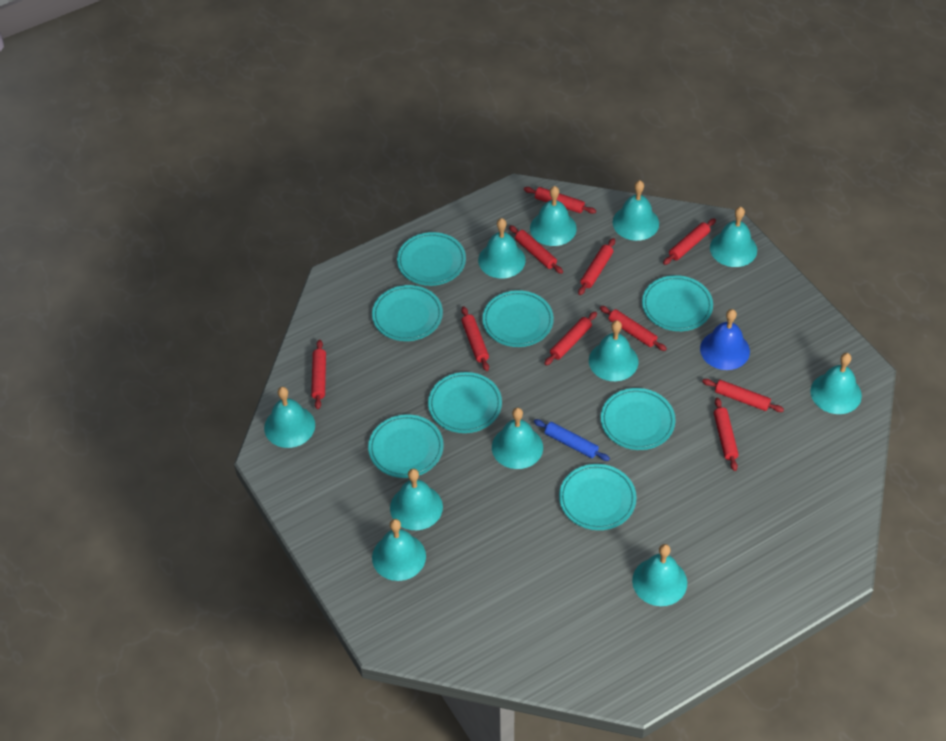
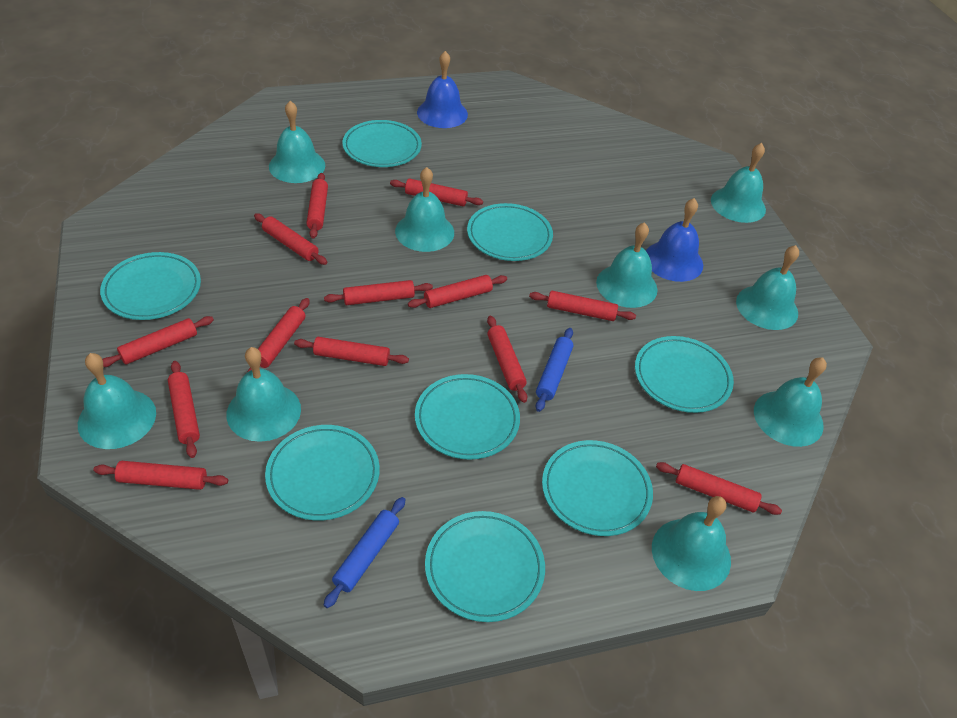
blue bell: [700,309,750,370] = 1 -> [417,51,468,128] [646,198,703,282] = 2
blue rolling pin: [534,419,610,461] = 1 -> [324,497,406,608] [536,328,573,412] = 2
red rolling pin: [311,340,326,409] [461,306,489,371] [509,225,563,274] [524,187,596,214] [544,311,597,365] [578,238,615,295] [600,306,667,351] [663,218,716,265] [702,379,784,412] [714,398,739,471] = 10 -> [93,461,228,490] [102,316,214,367] [168,361,200,458] [248,298,310,372] [254,213,327,265] [294,337,409,366] [306,173,328,239] [324,280,433,305] [390,178,483,206] [408,275,507,308] [487,316,527,403] [529,291,636,321] [656,462,782,515] = 13
turquoise bell: [264,387,315,448] [372,519,426,581] [390,469,443,530] [478,218,526,278] [492,408,543,469] [530,186,577,246] [589,320,638,381] [613,181,659,241] [632,544,687,606] [710,207,757,267] [810,353,862,414] = 11 -> [78,353,156,449] [226,347,301,442] [269,101,325,183] [395,167,454,252] [596,222,657,308] [652,496,731,591] [711,143,766,223] [736,245,799,330] [754,357,827,447] = 9

